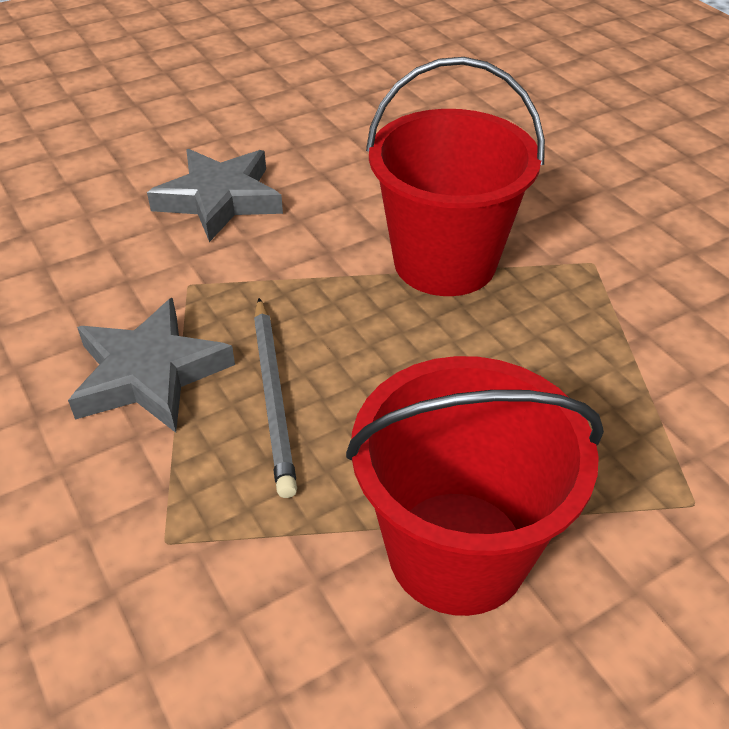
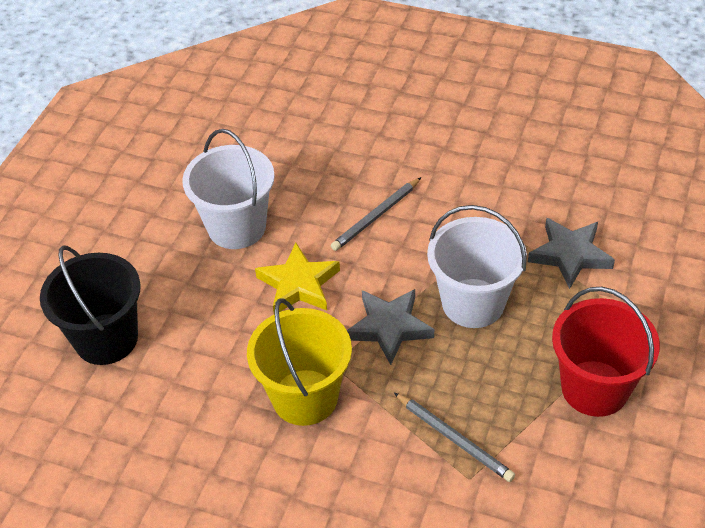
black bucket: none = 0 -> [40,245,141,365] = 1
grey pencil: [254,298,297,498] = 1 -> [331,177,421,251] [394,393,515,482] = 2
red bucket: [346,356,604,616] [366,57,545,296] = 2 -> [552,287,660,417] = 1
white bucket: none = 0 -> [182,129,275,249] [427,205,527,328] = 2
yellow bucket: none = 0 -> [247,298,352,426] = 1
yellow star: none = 0 -> [255,243,340,314] = 1

